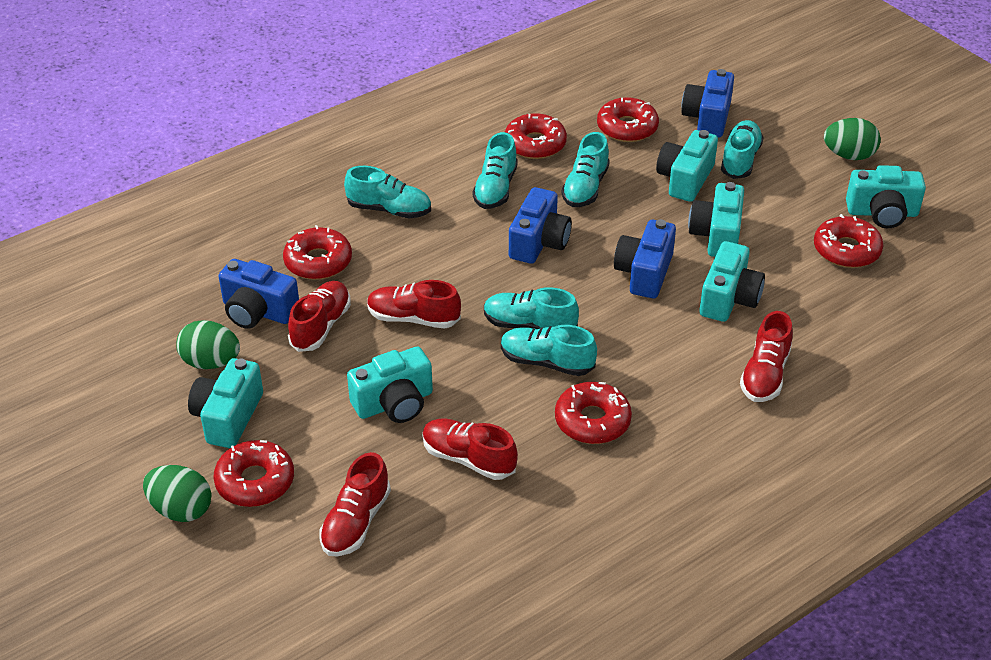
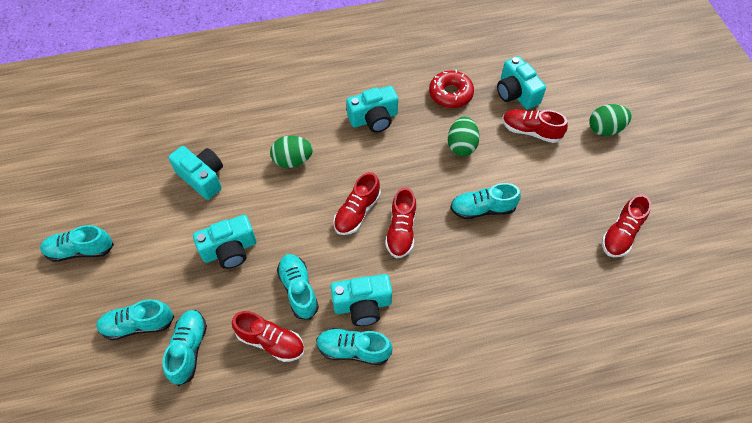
blue camera: [219,259,299,329] [509,187,572,264] [614,219,676,298] [681,69,734,138] = 4 -> none = 0
red donut: [213,440,294,507] [283,225,352,280] [505,113,567,159] [555,382,632,444] [597,97,659,142] [814,214,883,268] = 6 -> [429,70,474,108] = 1
turquoise camera: [188,358,263,448] [347,346,433,423] [656,130,718,202] [688,182,744,257] [699,241,765,322] [846,165,926,228] = 6 -> [168,146,223,200] [193,215,256,269] [331,274,392,326] [346,86,398,133] [497,56,546,110] = 5

